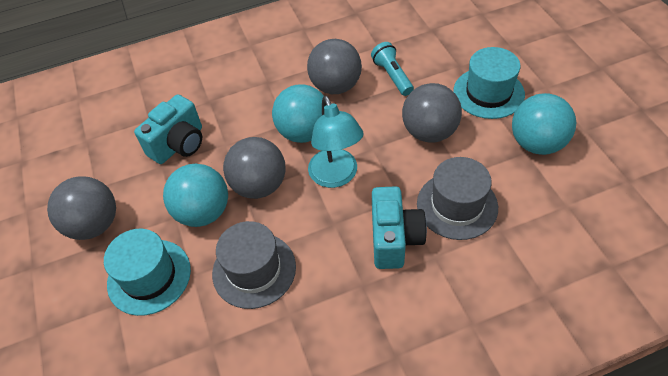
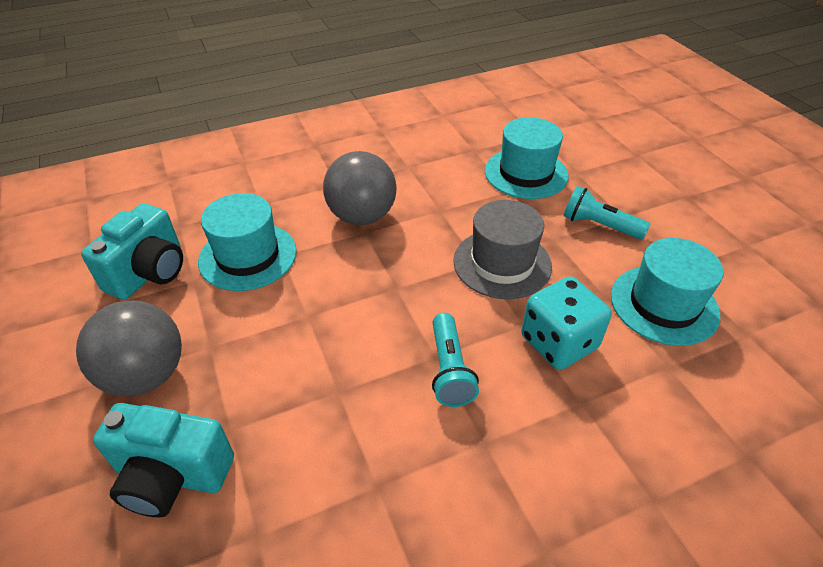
grey ball: [47,176,116,240] [223,137,285,199] [307,39,362,94] [402,83,462,143] = 4 -> [76,300,182,396] [323,151,396,225] = 2
grey hat: [212,221,296,309] [417,157,498,240] = 2 -> [453,200,552,299] = 1
turquoise ball: [163,163,228,227] [272,84,324,143] [512,93,576,155] = 3 -> none = 0
turquoise dice: none = 0 -> [521,276,612,370] = 1
turquoise flashlight: [371,42,414,96] = 1 -> [432,313,479,407] [564,186,650,240] = 2
turquoise hat: [104,229,191,316] [453,47,525,119] = 2 -> [198,193,297,291] [485,117,569,199] [611,238,723,346] = 3
turquoise lamp: [308,96,363,188] = 1 -> none = 0

